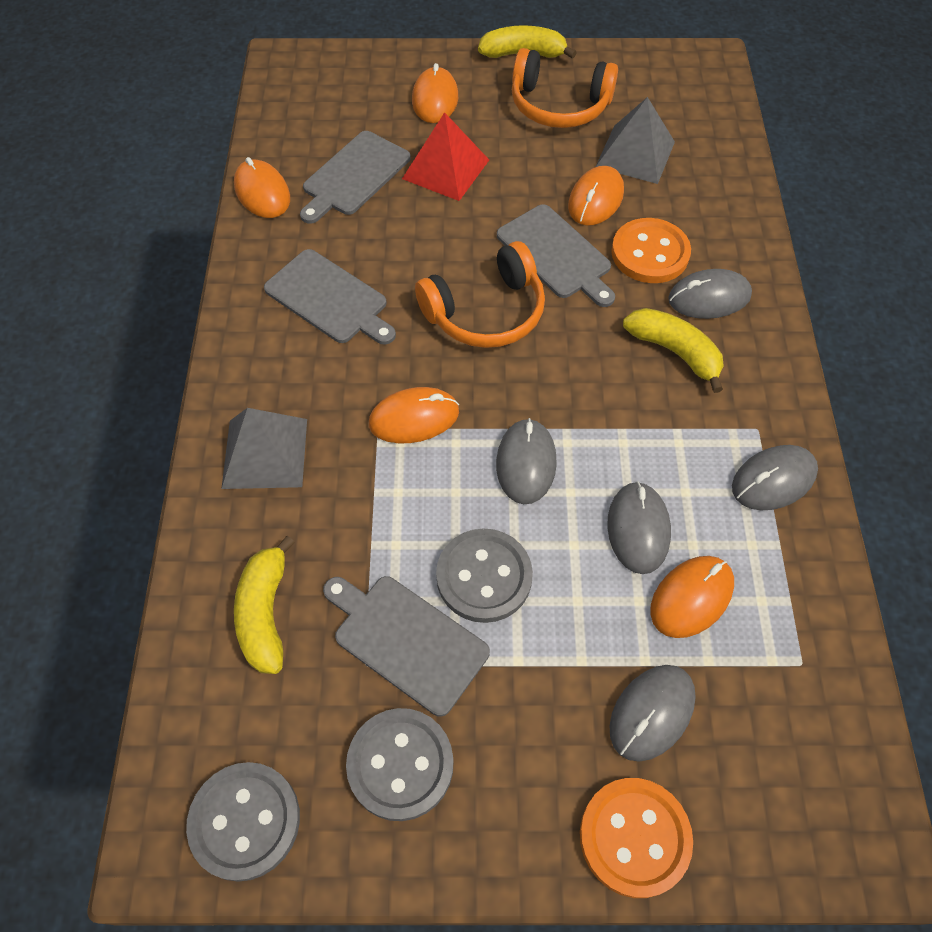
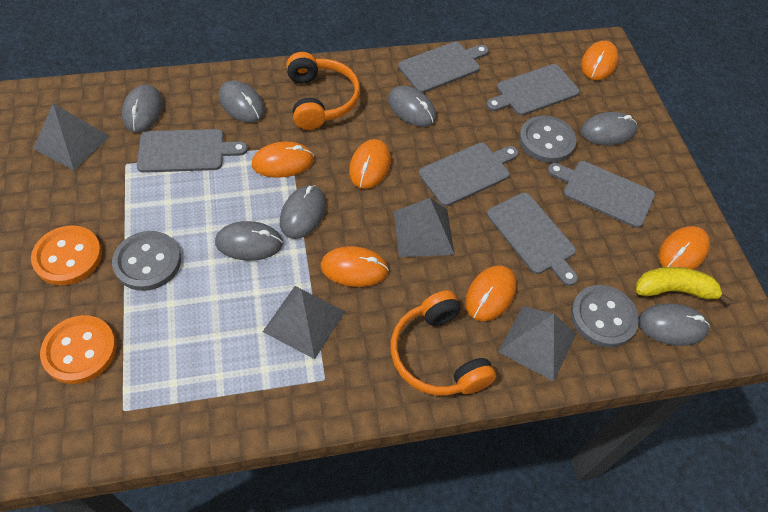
grey cutting board: [264,249,396,345] [300,131,411,224] [323,576,490,717] [497,204,615,307] = 4 -> [137,129,248,173] [398,42,489,93] [419,143,518,206] [486,64,580,116] [487,193,578,286] [547,161,655,228] = 6
grey mouse: [496,418,557,504] [607,481,671,574] [610,665,696,762] [668,269,752,319] [732,445,818,510] = 5 -> [122,85,163,132] [215,221,283,261] [219,80,265,123] [280,185,326,239] [388,86,436,127] [580,112,637,146] [639,303,710,346] = 7
grey pyramid: [221,408,307,489] [596,97,675,184] = 2 -> [34,103,110,170] [263,286,346,359] [394,198,455,257] [498,306,576,382] = 4
orange mouse: [234,157,290,218] [369,387,459,443] [412,63,458,123] [568,166,624,226] [650,556,734,638] = 5 -> [252,142,314,178] [320,246,389,287] [349,139,391,189] [465,265,517,321] [581,41,619,80] [659,226,710,270] = 6
red pyramid: [402,112,489,201] = 1 -> none = 0
yellow banana: [234,536,295,674] [478,25,577,59] [623,308,724,393] = 3 -> [636,267,732,305] = 1

